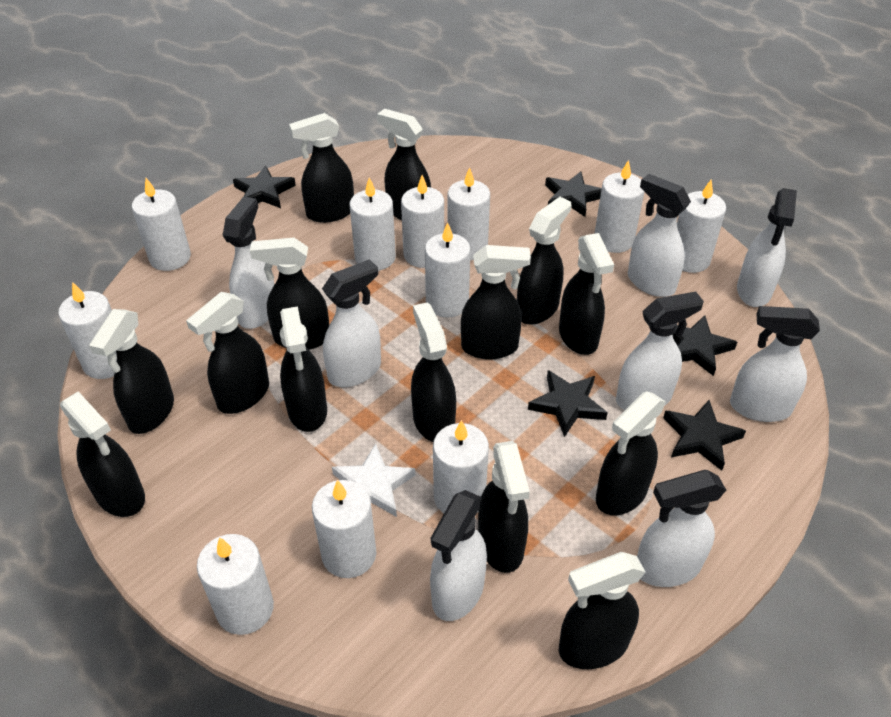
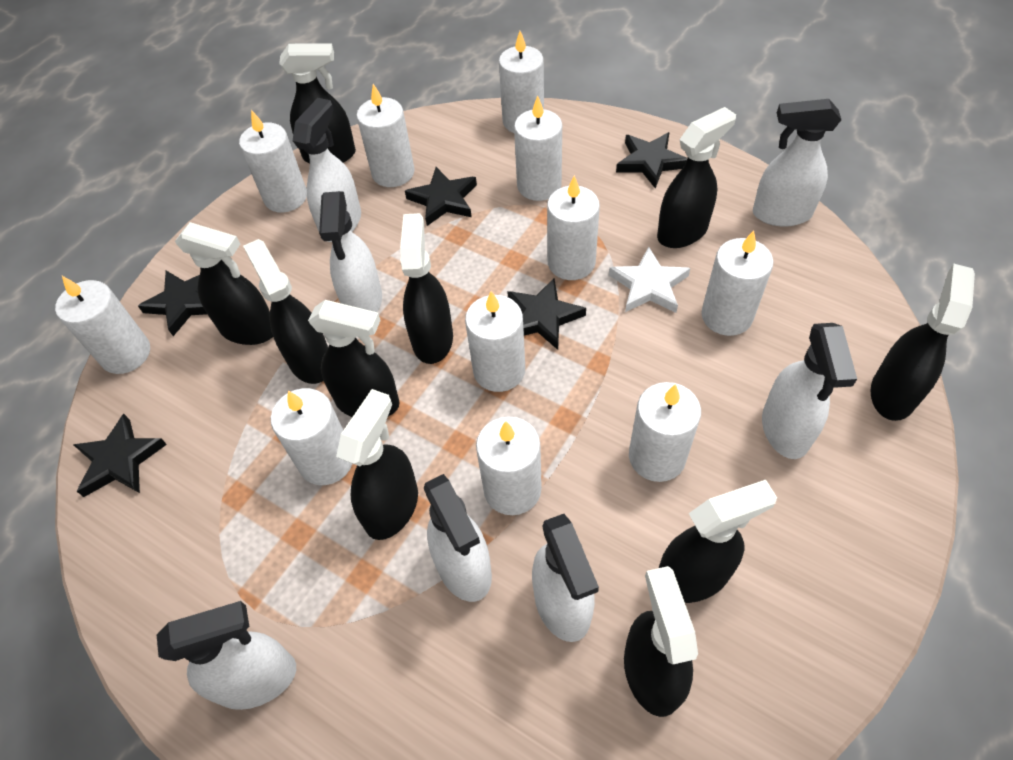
black spray bottle: [60,391,145,517] [89,309,174,434] [186,292,269,414] [250,238,329,350] [280,306,327,432] [289,113,354,223] [377,108,431,220] [411,302,456,442] [461,245,531,360] [478,441,530,573] [517,197,572,325] [559,233,614,355] [559,552,645,669] [596,391,666,515] = 14 -> [175,222,273,345] [243,239,328,384] [279,44,356,163] [308,300,400,417] [336,389,418,540] [400,213,453,364] [624,566,698,717] [657,107,736,248] [659,480,777,603] [871,264,975,421] = 10
white spray bottle: [223,197,275,329] [322,259,381,387] [430,490,487,621] [616,292,704,410] [628,174,691,297] [637,470,726,587] [730,306,820,422] [737,188,797,307] = 8 -> [157,601,296,710] [293,98,361,242] [319,191,382,312] [424,474,492,602] [532,514,599,642] [753,99,841,227] [762,323,857,459] = 7

